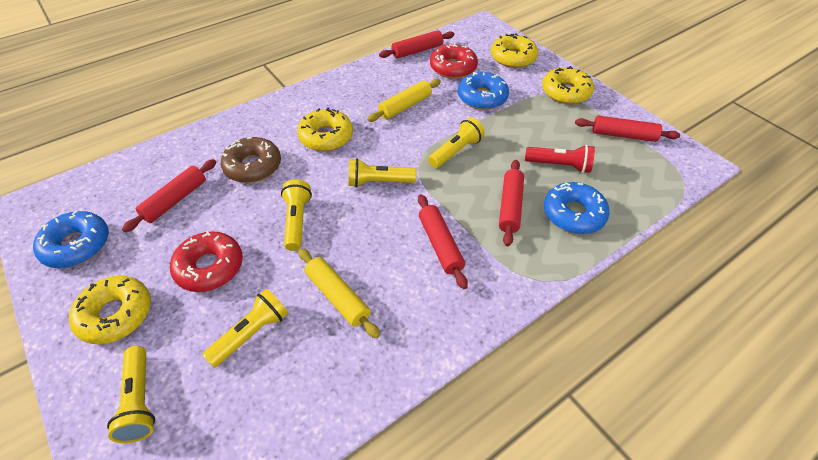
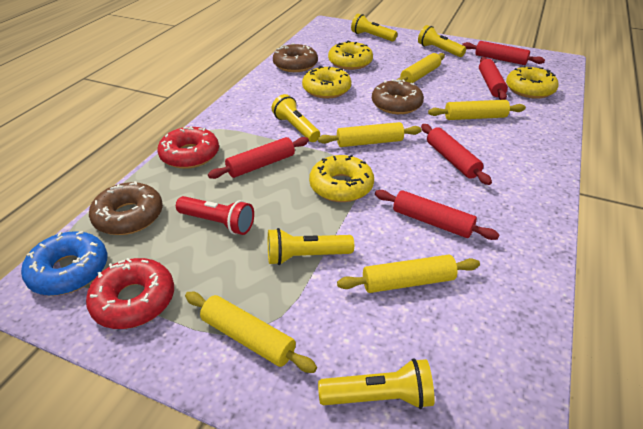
blue donut: [33,210,109,268] [458,72,509,110] [544,182,610,234] = 3 -> [21,231,107,296] = 1
brown donut: [221,137,281,183] = 1 -> [89,181,163,235] [273,43,318,72] [372,79,424,114] = 3
yellow rolling pin: [298,248,380,339] [367,79,441,122] = 2 -> [185,292,317,373] [318,122,422,147] [337,255,480,293] [397,53,445,83] [428,100,526,120] = 5

